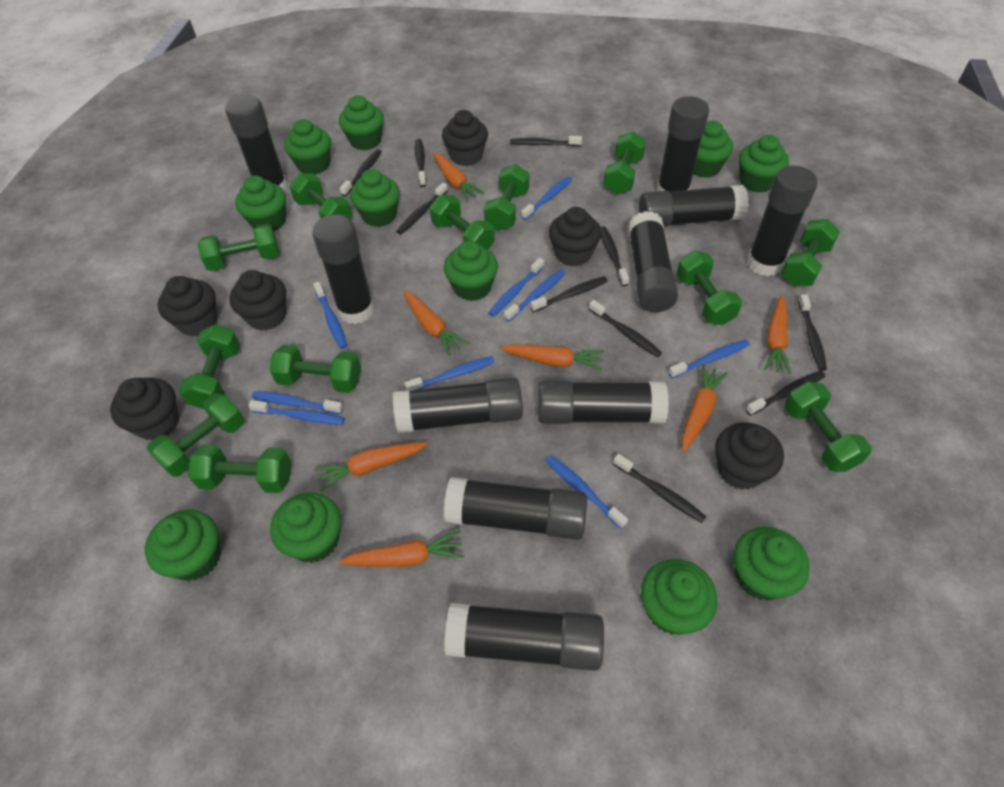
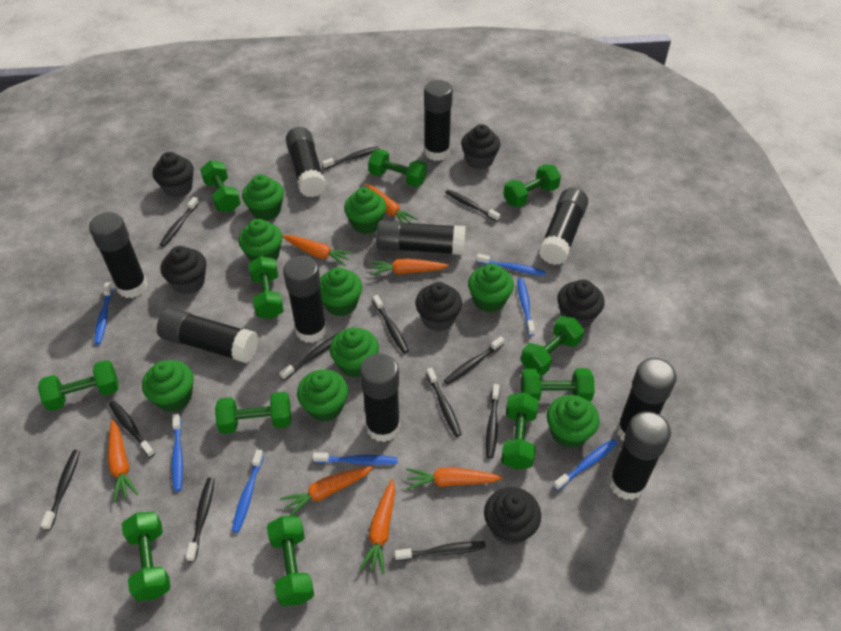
black toothbrush: [340,149,382,196] [396,183,448,234] [415,139,426,187] [510,136,582,146] [530,276,608,312] [589,300,662,357] [600,227,629,286] [613,454,707,523] [746,371,825,416] [798,294,827,371] = 10 -> [41,450,80,530] [109,401,155,458] [160,197,199,247] [186,477,215,562] [279,334,337,380] [322,146,380,169] [373,295,409,354] [395,541,486,561] [426,368,462,437] [444,336,504,385] [445,189,501,222] [486,384,500,459] = 12
blue toothbrush: [248,400,345,425] [252,391,343,414] [313,282,347,349] [405,356,495,391] [488,258,544,317] [504,270,566,322] [521,176,573,220] [545,455,628,529] [668,340,750,378] = 9 -> [94,282,113,344] [172,413,183,491] [232,449,264,533] [313,452,398,465] [476,254,546,276] [517,278,535,336] [553,439,617,491] = 7
green cupcake: [145,510,221,581] [235,175,286,231] [270,492,341,563] [284,119,331,175] [339,95,384,151] [350,169,400,227] [444,241,498,301] [641,559,717,635] [693,121,733,178] [734,527,810,601] [739,135,789,193] = 11 -> [142,360,194,412] [238,219,282,261] [242,174,284,221] [297,369,348,422] [320,267,362,316] [330,327,379,378] [344,187,386,234] [468,264,514,313] [547,395,600,448] = 9
green dumbbell: [147,393,245,477] [178,324,240,409] [188,444,291,493] [197,224,279,271] [270,345,361,393] [289,173,352,219] [430,195,495,249] [484,164,529,230] [603,131,646,194] [676,250,742,325] [781,219,840,286] [784,382,872,472] = 12 -> [38,360,119,411] [122,512,171,601] [200,160,241,212] [215,392,291,434] [249,256,284,319] [267,516,314,606] [368,149,427,187] [501,392,539,470] [503,164,561,207] [521,316,584,376] [521,368,595,401] = 11

